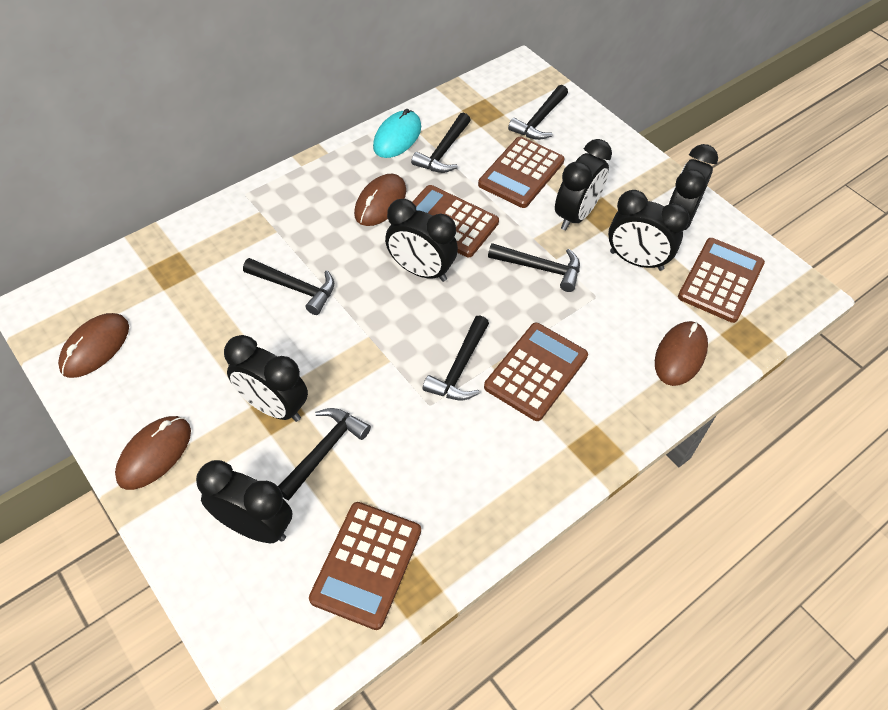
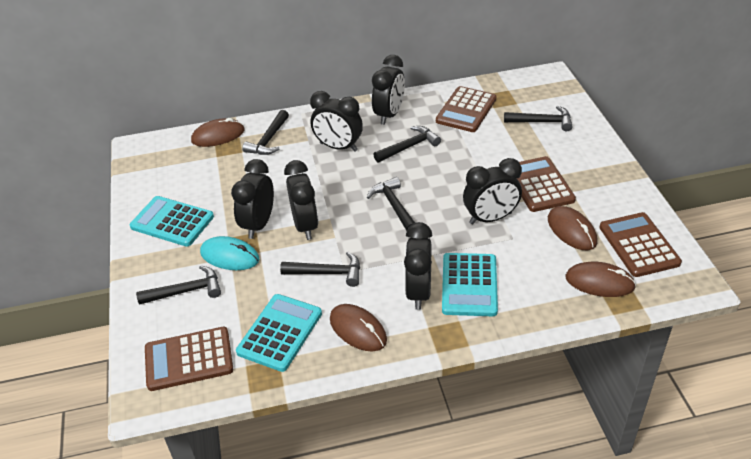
brown calculator: [309,502,421,630] [412,185,499,257] [478,137,565,208] [484,323,588,421] [678,238,765,323] = 5 -> [145,327,233,391] [436,86,496,132] [517,156,576,212] [599,212,682,277] = 4
turquoise calculator: none = 0 -> [130,196,214,247] [236,294,322,372] [442,253,498,316] = 3

